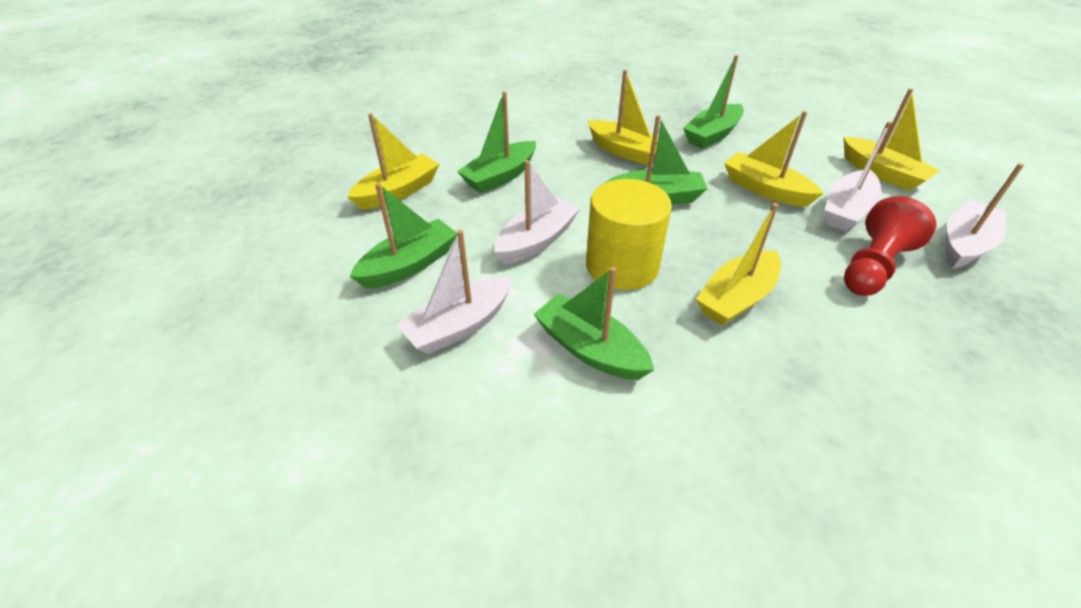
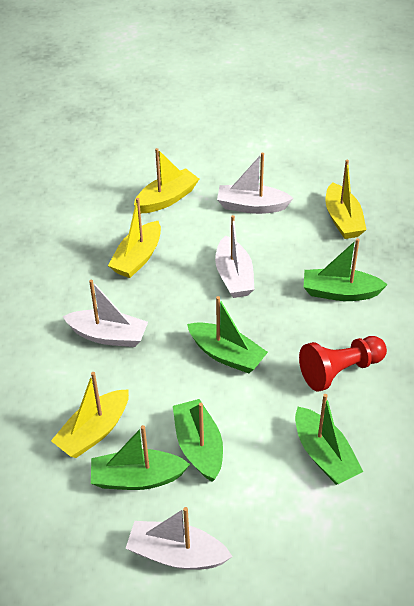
yellow boat: [347,113,440,210] [588,70,658,166] [696,203,781,326] [724,111,824,207] [844,88,940,191] = 5 -> [51,372,129,458] [108,198,161,278] [134,148,199,213] [326,160,367,239] = 4
yellow cylinder: [586,179,672,290] = 1 -> none = 0

